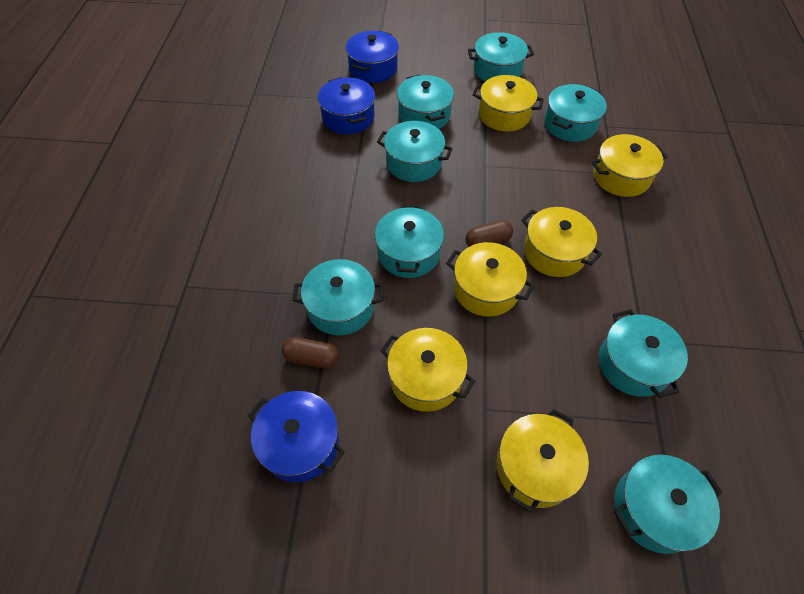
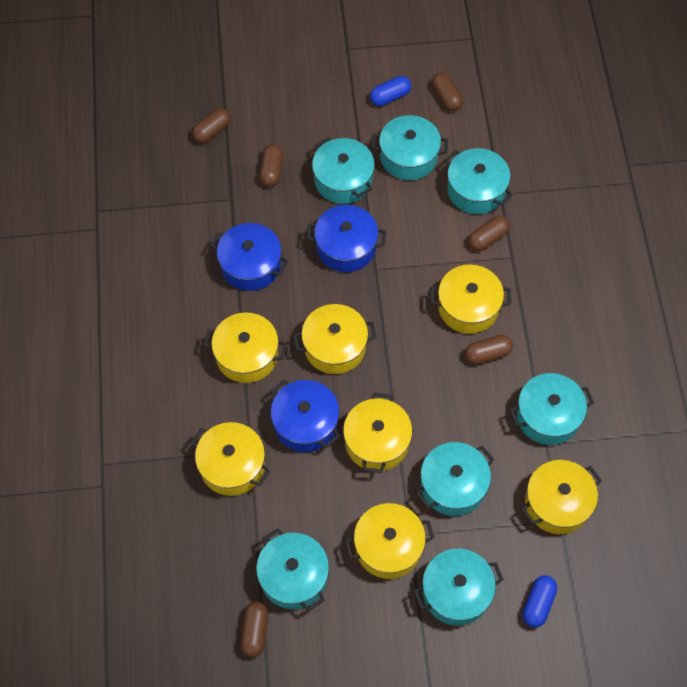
blue capsule: none = 0 -> [370,76,411,106] [522,575,557,628] = 2
brown capsule: [282,337,338,368] [466,220,513,247] = 2 -> [192,108,231,144] [240,602,268,658] [259,144,283,187] [432,73,463,111] [465,335,513,365] [468,216,510,251] = 6
turquoise pot: [292,259,384,335] [375,205,444,278] [377,121,453,182] [397,75,454,129] [468,32,534,81] [544,84,607,142] [599,309,688,398] [614,455,722,554] = 8 -> [256,528,329,611] [312,137,375,204] [372,115,448,180] [414,549,504,626] [416,442,494,516] [445,148,513,214] [510,373,594,445] = 7
yellow pot: [380,328,475,412] [446,242,534,317] [473,75,544,132] [496,409,589,513] [521,207,602,277] [592,134,667,197] = 6 -> [191,422,271,496] [203,312,287,383] [293,304,376,374] [343,393,412,473] [345,503,434,579] [430,265,511,334] [521,460,602,534] = 7

